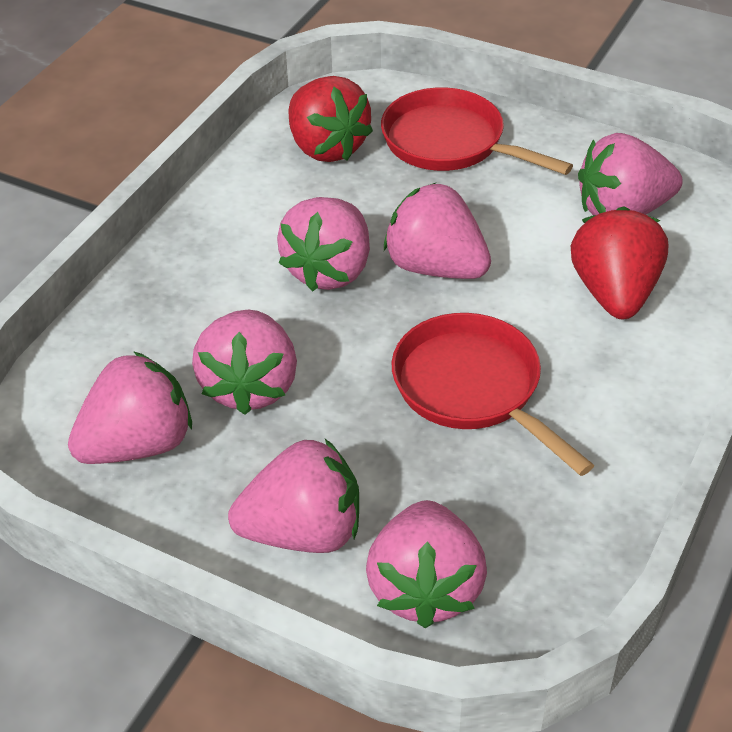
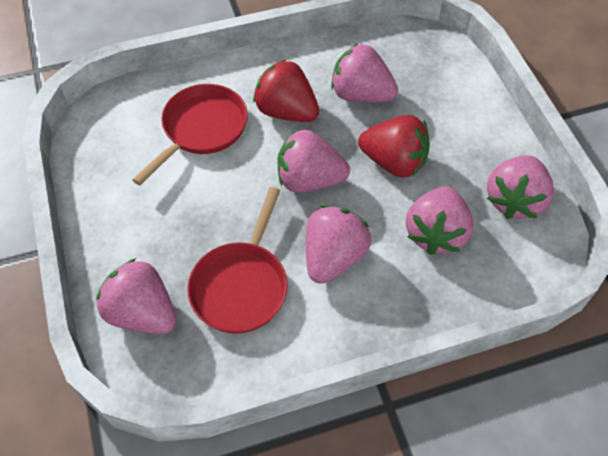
pink strawberry: [68,351,192,464] [192,310,297,415] [228,439,359,553] [277,197,370,292] [366,500,487,628] [384,183,491,279] [578,133,683,215] = 7 -> [96,258,177,334] [278,130,350,193] [306,205,371,284] [331,43,398,102] [406,186,473,255] [487,155,554,219] = 6

